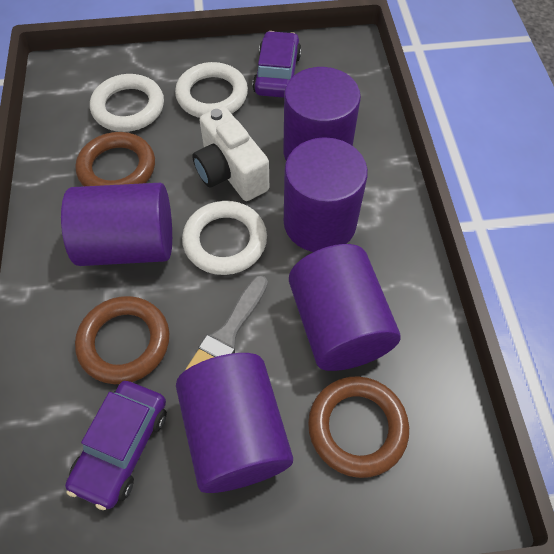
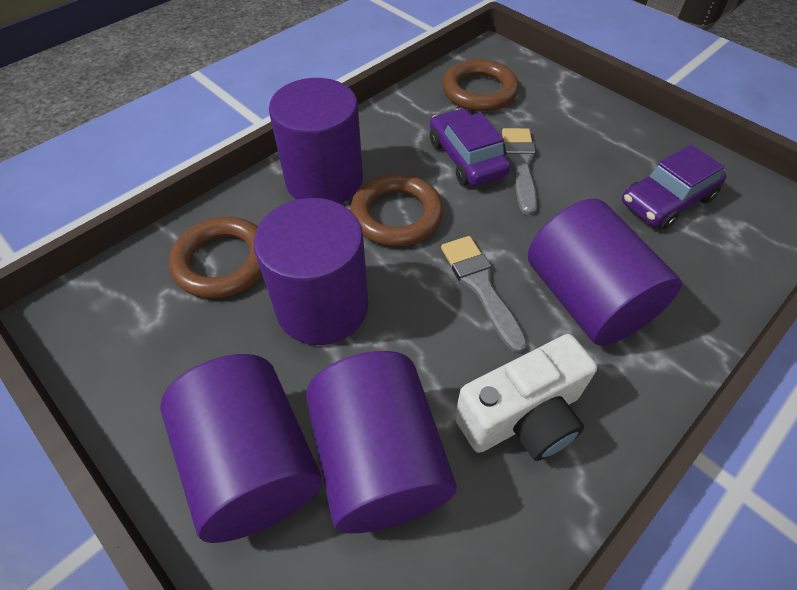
grey brush: [185,275,268,370] = 1 -> [441,236,527,353] [502,128,538,215] = 2
white ring: [90,74,164,132] [175,62,248,118] [182,201,267,275] = 3 -> none = 0

